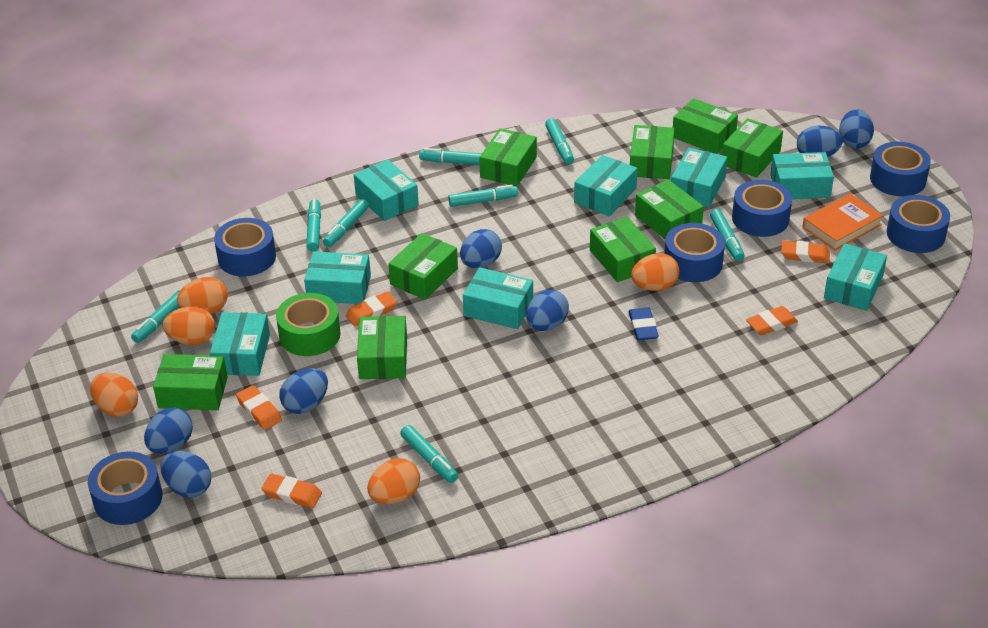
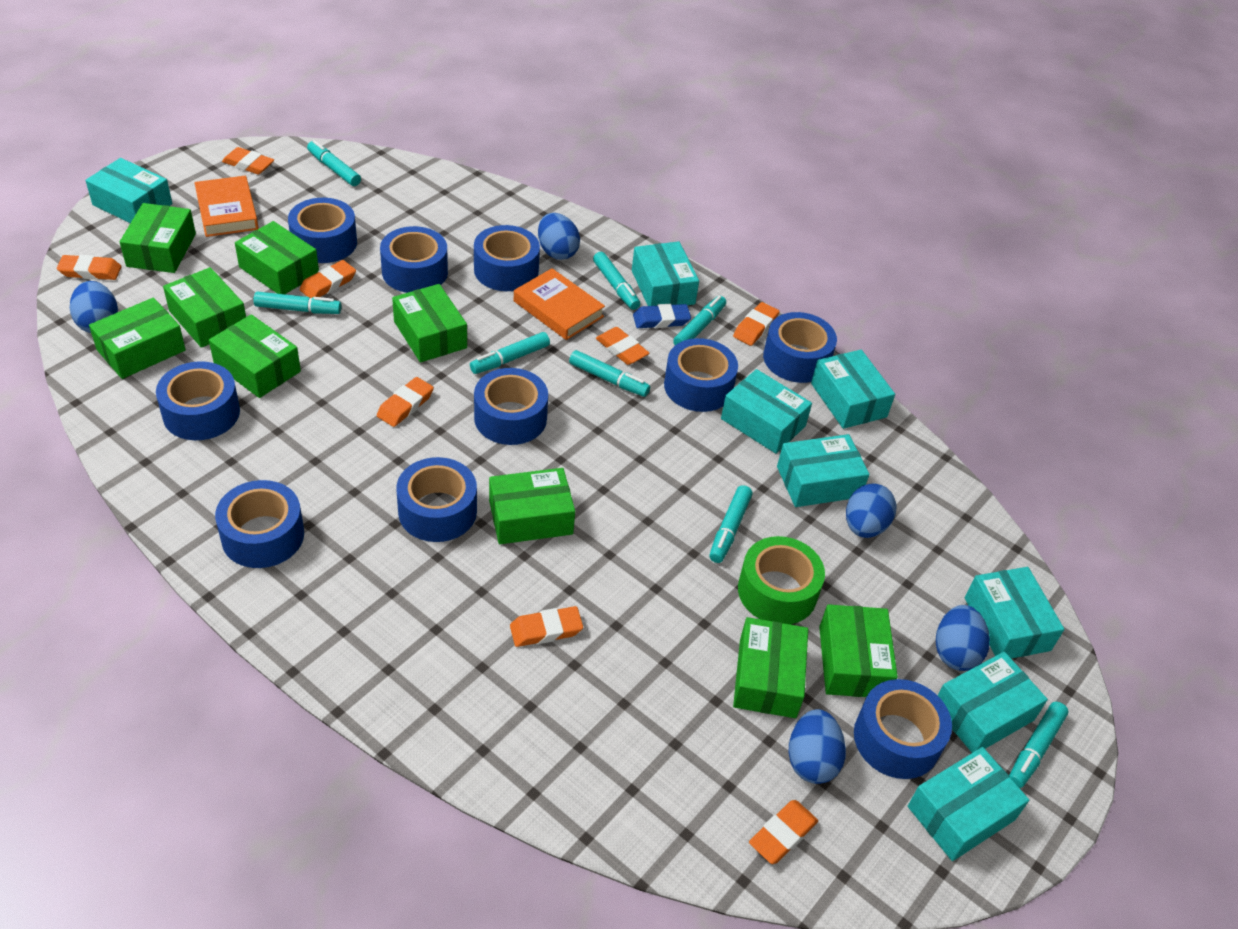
blue egg: [144,408,193,454] [161,451,211,498] [279,368,328,414] [460,229,502,268] [526,290,569,331] [797,125,843,157] [839,109,874,149] = 7 -> [70,281,118,333] [538,213,580,260] [789,709,846,784] [846,483,896,538] [936,605,990,671] = 5
blue tape: [88,452,163,525] [214,218,276,276] [664,223,725,282] [732,180,792,237] [870,142,931,196] [887,195,950,253] = 6 -> [156,361,240,440] [215,480,304,568] [288,198,357,263] [380,226,448,293] [396,457,477,542] [474,225,540,291] [474,368,548,445] [664,338,738,412] [763,312,837,383] [854,679,952,779] = 10
orange book: [802,193,883,250] = 1 -> [194,176,259,237] [514,268,605,340] = 2
orange egg: [90,373,138,417] [162,307,215,345] [177,277,228,314] [367,458,420,504] [631,253,679,291] = 5 -> none = 0
orange eraser: [236,385,282,430] [261,474,322,508] [346,291,397,326] [746,306,798,335] [781,240,830,263] = 5 -> [57,255,121,280] [222,147,274,174] [300,260,356,298] [377,377,434,427] [510,606,583,647] [596,327,649,365] [733,302,780,346] [749,800,818,864] = 8

